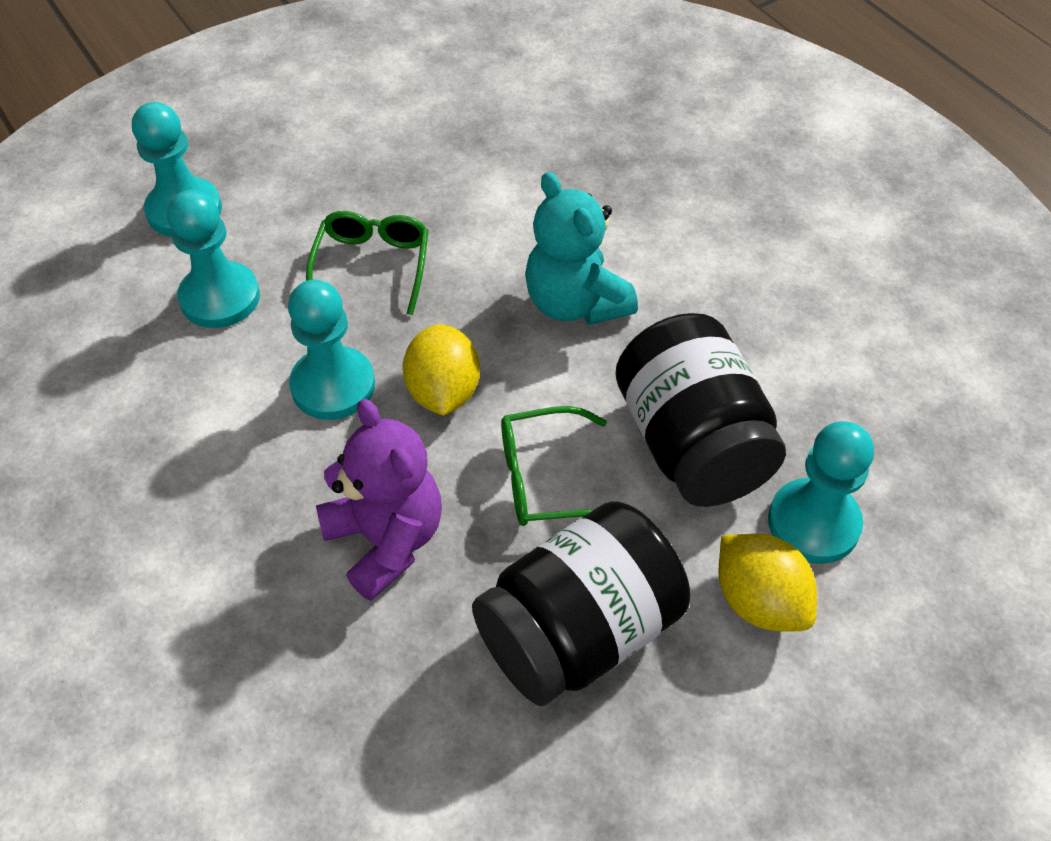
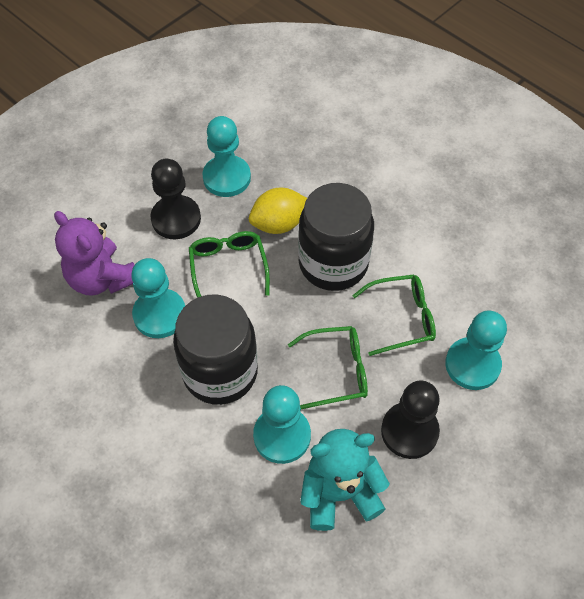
black pawn: none = 0 -> [151,159,201,239] [381,381,440,459] = 2
green glasses: [306,211,429,315] [501,406,607,526] = 2 -> [189,231,270,298] [288,326,368,409] [352,274,436,356] = 3
yellow lemon: [402,324,480,416] [719,533,817,632] = 2 -> [249,188,307,234] = 1

